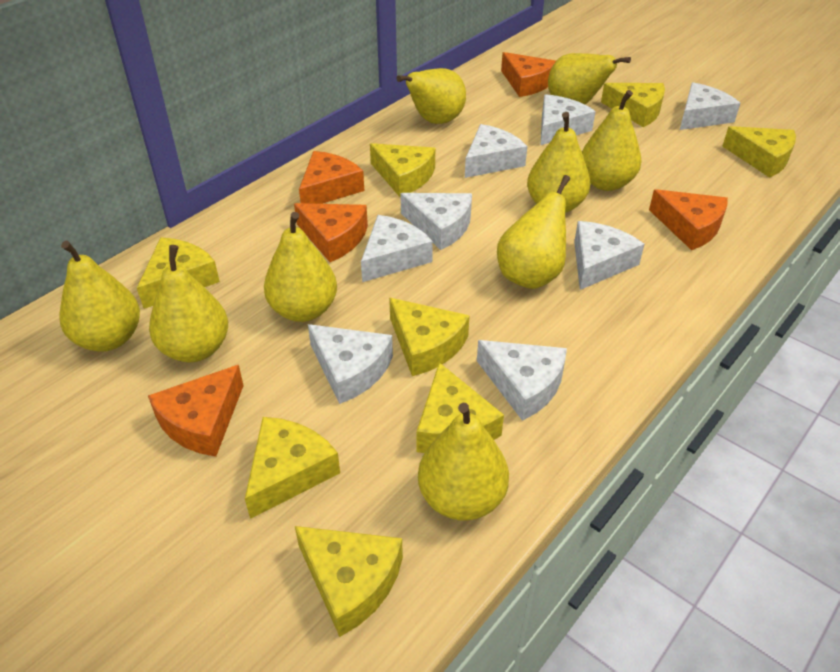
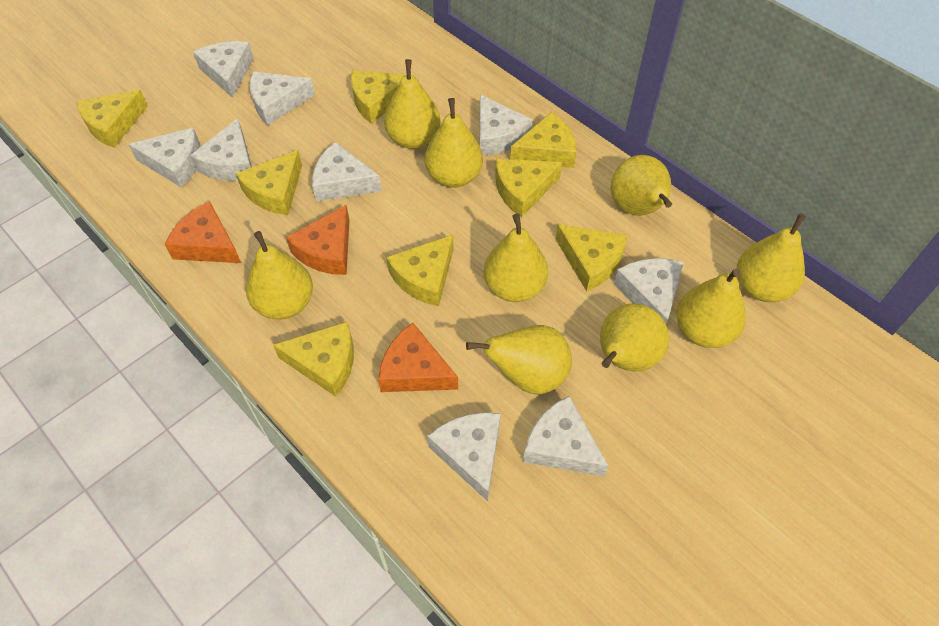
orange cheese: [148,365,244,457] [294,203,368,262] [299,151,364,204] [501,52,556,97] [649,189,728,250] = 5 -> [165,201,241,263] [286,205,349,275] [378,323,458,392] = 3
white cheese: [308,324,393,404] [361,215,433,282] [400,193,472,250] [465,124,527,178] [477,340,567,421] [540,94,596,145] [574,221,644,290] [680,82,740,130] = 8 -> [128,127,200,188] [190,118,252,181] [193,41,254,98] [250,71,315,126] [312,142,382,201] [427,412,501,501] [480,94,533,155] [523,396,609,476] [614,258,684,324] = 9

